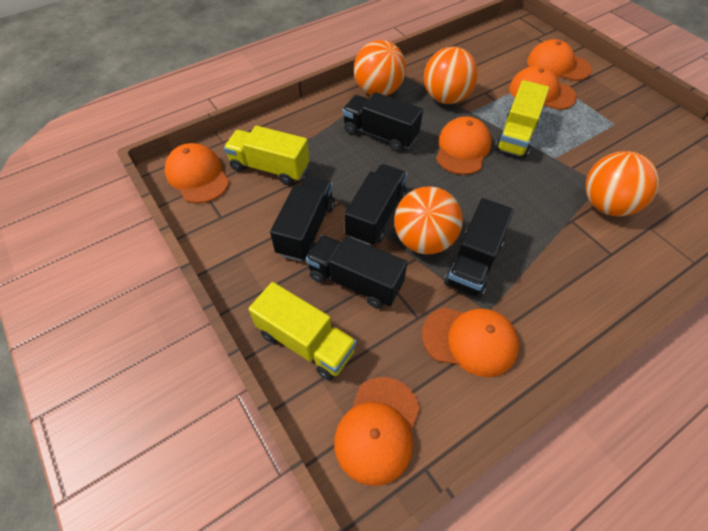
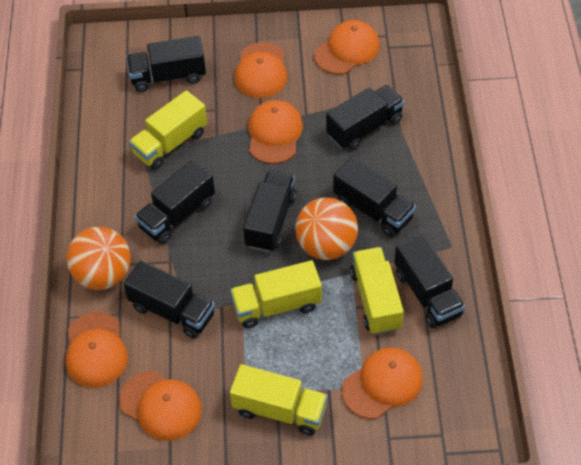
black truck: [270,176,335,261] [306,235,407,309] [342,92,423,152] [344,164,407,245] [444,198,514,298] = 5 -> [123,261,215,339] [126,36,206,92] [135,160,215,244] [243,170,297,252] [326,85,404,151] [333,157,416,237] [394,234,465,328] = 7
orange ball: [354,40,406,96] [394,186,463,254] [424,47,478,104] [585,151,659,216] = 4 -> [67,227,131,290] [295,198,358,260] = 2
yellow truck: [224,126,310,185] [248,282,357,380] [495,80,549,159] = 3 -> [129,90,207,170] [230,260,322,328] [230,364,328,436] [350,247,404,335] = 4

